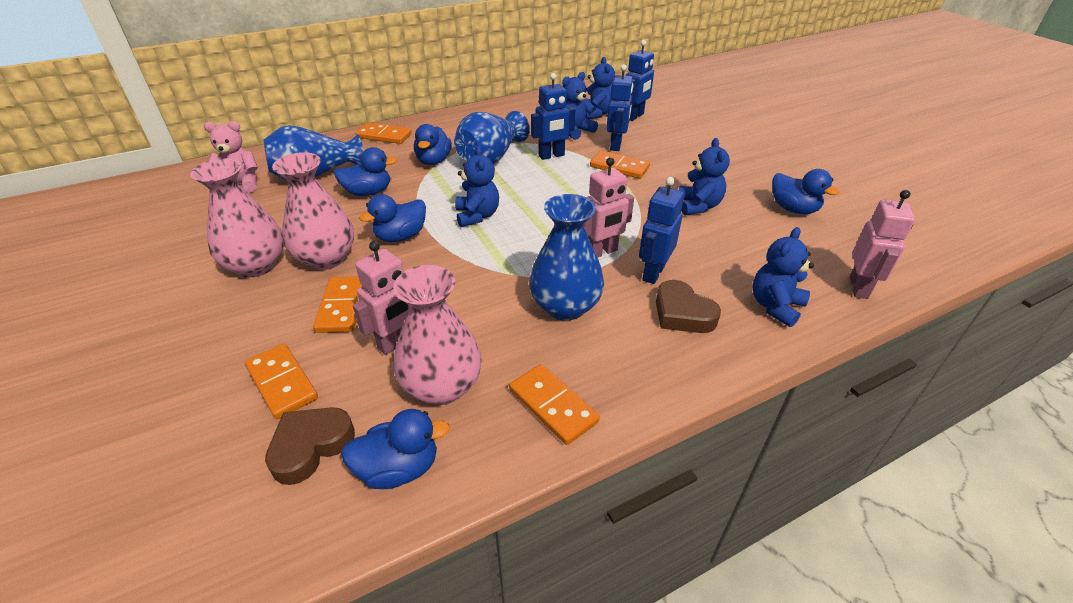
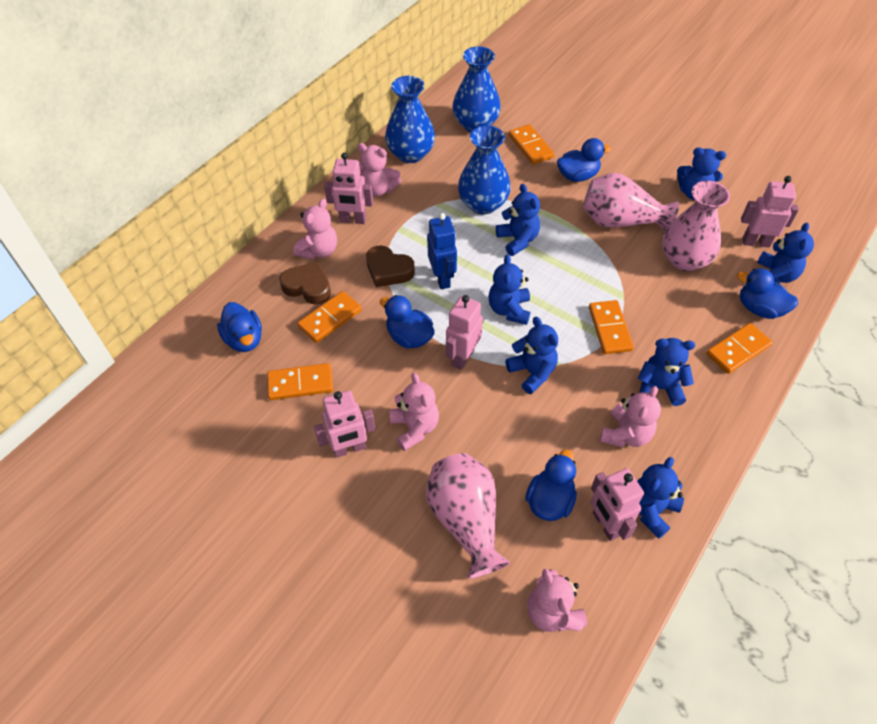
blue robot: [531,73,575,160] [606,64,634,151] [625,40,654,121] [639,177,684,284] = 4 -> [427,213,457,289] = 1
blue teddy bear: [455,146,499,227] [562,72,598,140] [582,57,615,119] [679,138,730,215] [753,227,814,327] = 5 -> [488,254,530,325] [496,184,540,256] [505,317,558,394] [637,457,684,538] [638,338,695,406] [677,147,726,200] [757,223,814,284] = 7
pink robot: [353,241,410,355] [583,157,634,258] [850,190,915,299] = 3 -> [314,391,375,458] [324,153,373,224] [446,295,483,370] [591,468,644,541] [741,176,799,247] = 5
pink teddy bear: [204,121,258,193] = 1 -> [293,199,337,259] [357,143,401,197] [389,373,439,451] [527,569,587,632] [600,386,661,448] = 5

